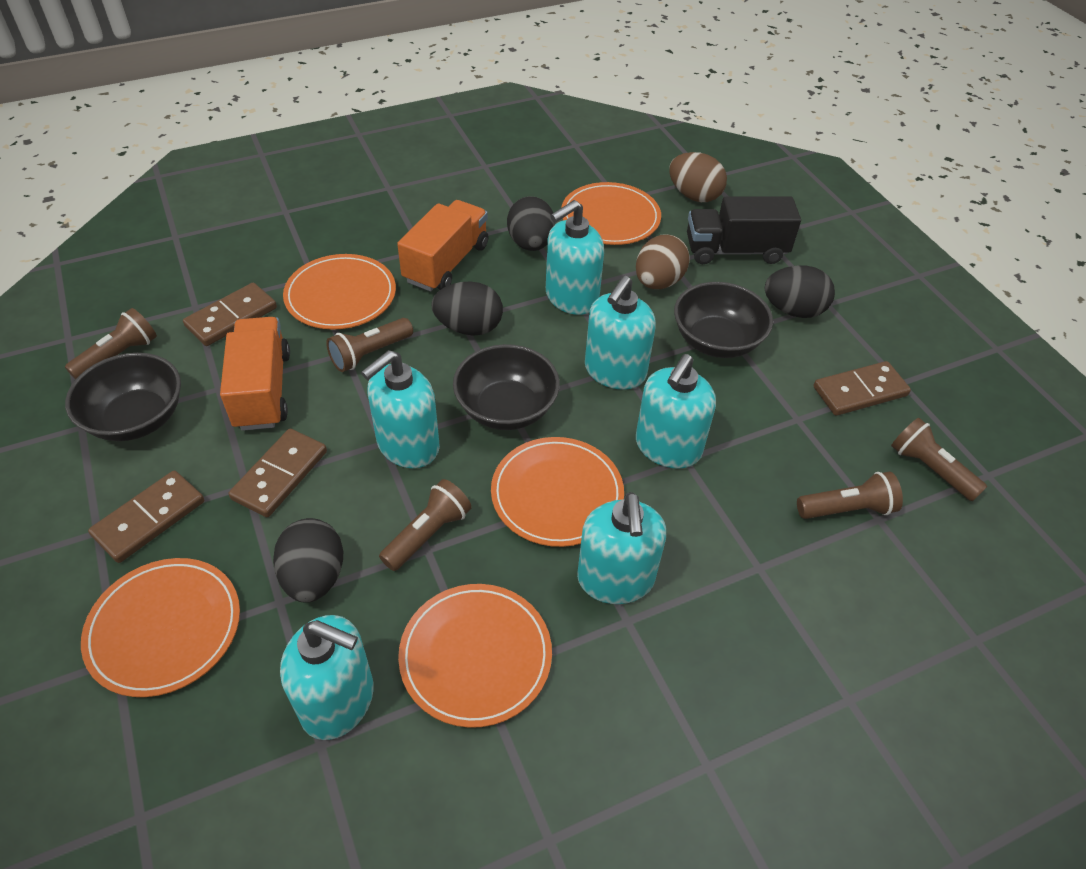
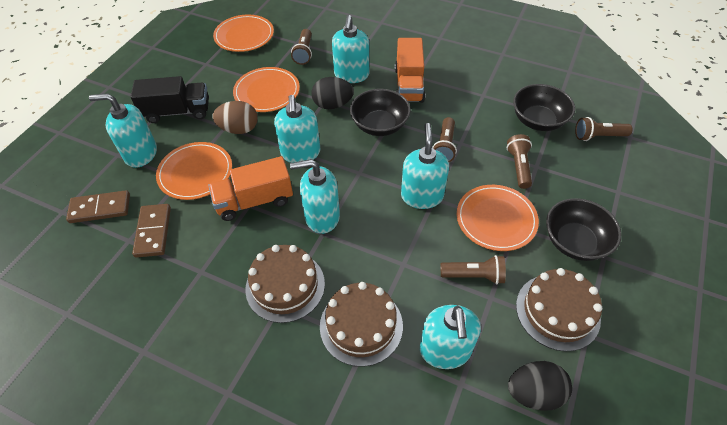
black egg: [273,518,343,603] [431,281,503,336] [507,196,555,251] [765,266,835,318] = 4 -> [311,77,354,109] [508,361,572,411] = 2
brown cake: none = 0 -> [245,245,325,323] [320,282,403,367] [516,268,603,351] = 3
brown domino: [88,471,204,563] [183,283,277,346] [229,429,327,517] [814,361,911,416] = 4 -> [66,190,130,223] [132,204,171,258] = 2
brown egg: [636,234,690,289] [669,152,727,202] = 2 -> [212,101,258,134] = 1
orange plate: [81,558,240,697] [283,254,396,329] [398,584,552,728] [491,437,624,547] [561,182,661,245] = 5 -> [156,142,232,200] [213,15,274,52] [233,67,300,112] [457,185,539,251] = 4

